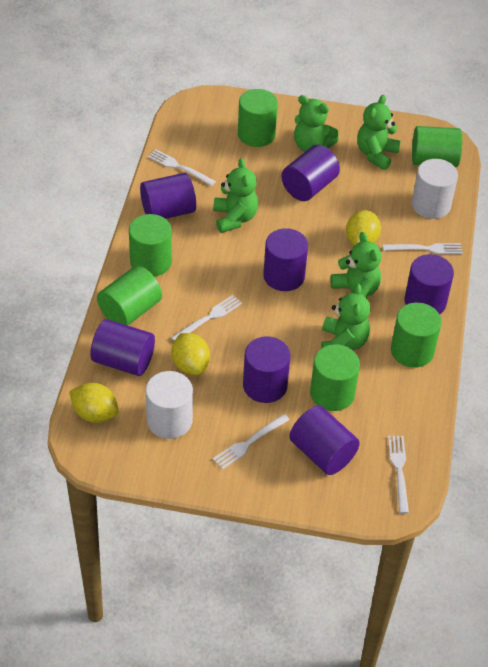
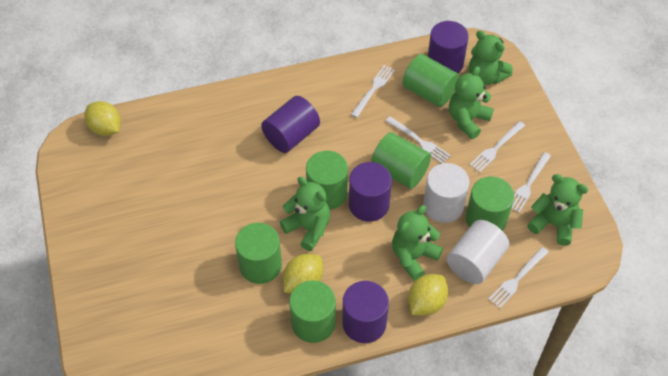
purple cylinder: [90,319,155,376] [140,173,196,219] [243,336,291,403] [263,228,308,291] [281,145,340,201] [289,406,360,475] [405,254,454,315] = 7 -> [261,96,320,153] [342,281,389,343] [349,162,392,222] [428,21,469,73] = 4

